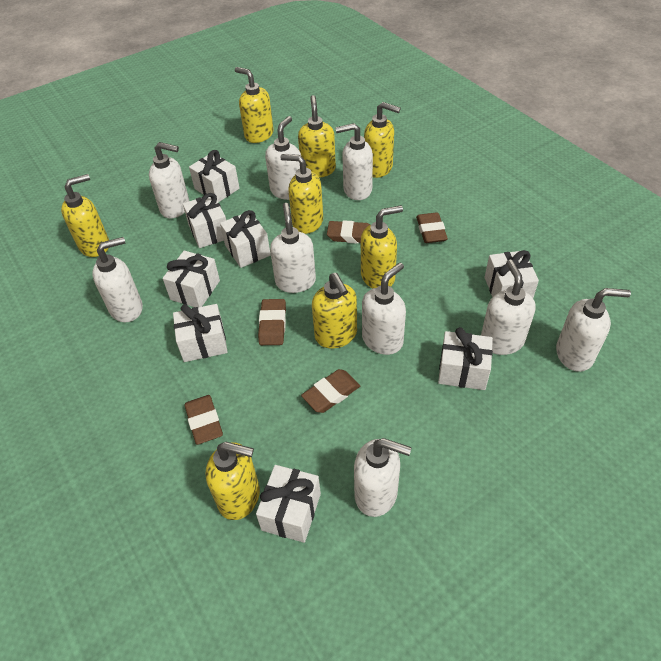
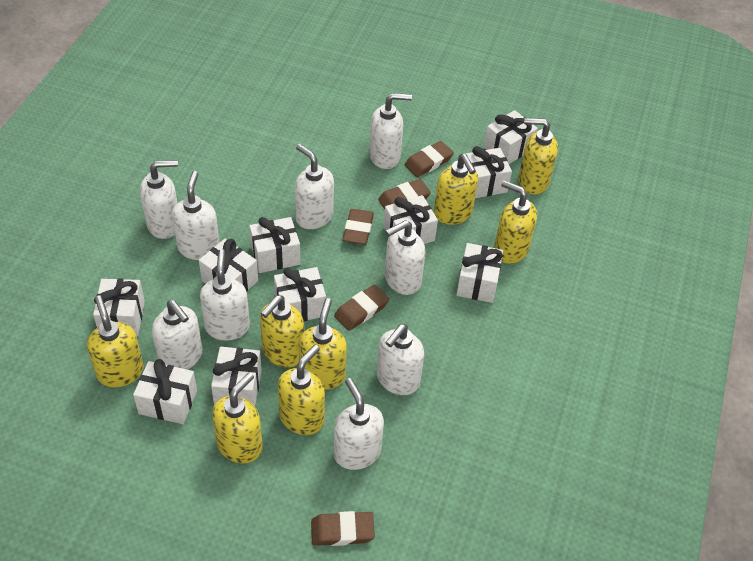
white gift: [163,251,220,307] [173,304,228,362] [183,193,226,248] [189,150,240,203] [220,210,271,268] [256,465,321,543] [438,327,493,390] [485,250,539,298] = 8 -> [93,278,145,336] [133,359,197,424] [199,239,258,292] [211,347,262,406] [249,217,301,273] [274,267,326,321] [384,195,438,244] [456,243,503,303] [466,146,512,198] [484,110,538,164] = 10

